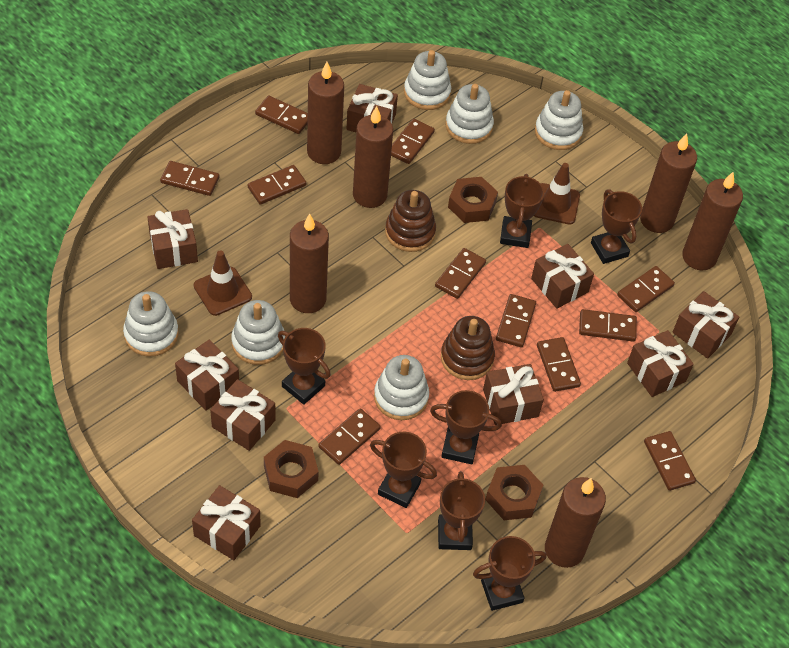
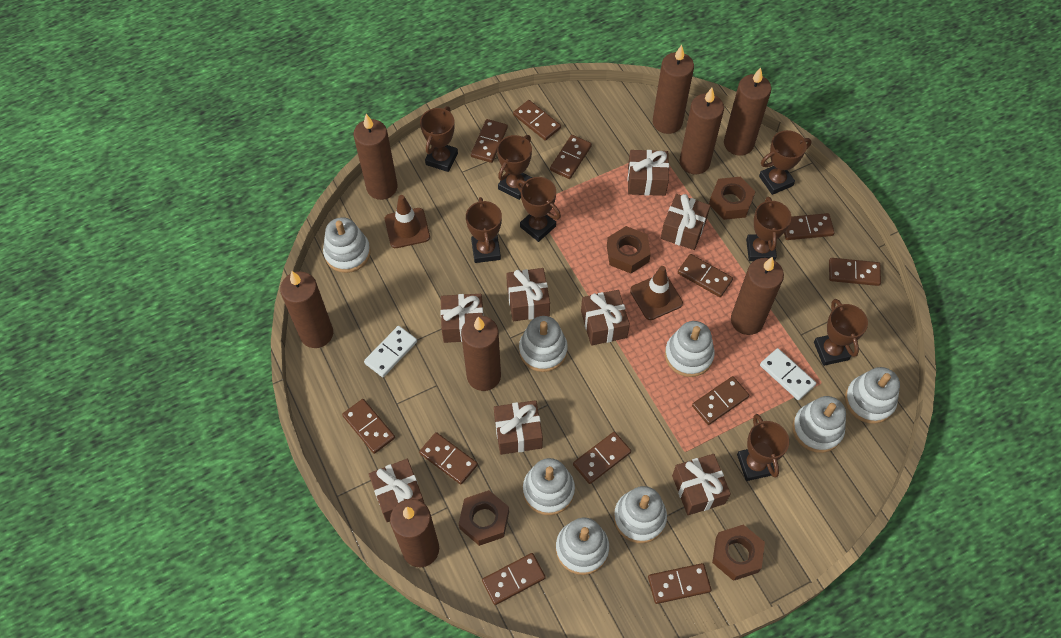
brown candle: [290,213,329,313] [307,62,344,164] [353,106,393,208] [545,477,606,568] [640,133,697,233] [682,172,743,270] = 6 -> [280,271,333,348] [354,114,398,200] [390,499,439,567] [461,316,501,391] [653,45,694,134] [679,88,724,174] [724,67,771,156] [731,257,784,335] = 8
brown domino: [160,161,220,196] [248,165,306,205] [255,95,308,134] [318,408,381,465] [391,119,435,164] [435,248,486,299] [496,294,536,347] [537,337,581,392] [579,309,637,342] [617,266,675,312] [644,431,696,491] = 11 -> [342,399,395,454] [419,432,478,484] [471,119,508,163] [482,553,546,605] [513,100,561,141] [550,135,592,179] [573,432,631,484] [648,563,711,604] [678,254,733,297] [692,376,749,425] [784,213,835,240] [829,258,881,286] = 12
brown gift: [147,209,198,269] [175,340,239,411] [192,485,261,560] [210,379,276,451] [347,84,398,132] [483,364,544,425] [531,244,594,309] [627,330,694,397] [673,291,739,359] = 9 -> [369,459,424,522] [440,294,484,343] [494,400,543,455] [506,268,550,321] [581,290,630,346] [628,150,669,196] [661,194,710,250] [672,454,731,515] = 8
brown nut: [264,440,319,498] [448,177,498,223] [485,465,543,520] = 3 -> [459,490,509,546] [607,226,651,273] [709,177,756,220] [712,524,765,581] = 4
brown stacking toy: [385,190,436,252] [441,316,495,380] = 2 -> none = 0
brown trophy: [278,328,331,405] [370,432,437,508] [430,390,502,464] [438,471,485,550] [473,536,547,611] [500,174,544,248] [591,189,642,264] = 7 -> [420,106,458,172] [466,197,502,263] [497,135,532,200] [516,177,561,242] [737,414,789,481] [746,196,791,261] [759,130,812,195] [814,299,868,366] = 8
white domino: none = 0 -> [364,326,417,377] [760,348,816,400] = 2
white stacking toy: [123,291,179,357] [231,300,285,365] [374,355,429,420] [404,50,451,110] [445,84,494,144] [535,90,583,150] = 6 -> [323,217,371,273] [519,316,568,372] [523,458,575,515] [556,518,609,575] [614,486,667,543] [665,321,715,377] [792,396,846,453] [845,367,900,424] = 8

